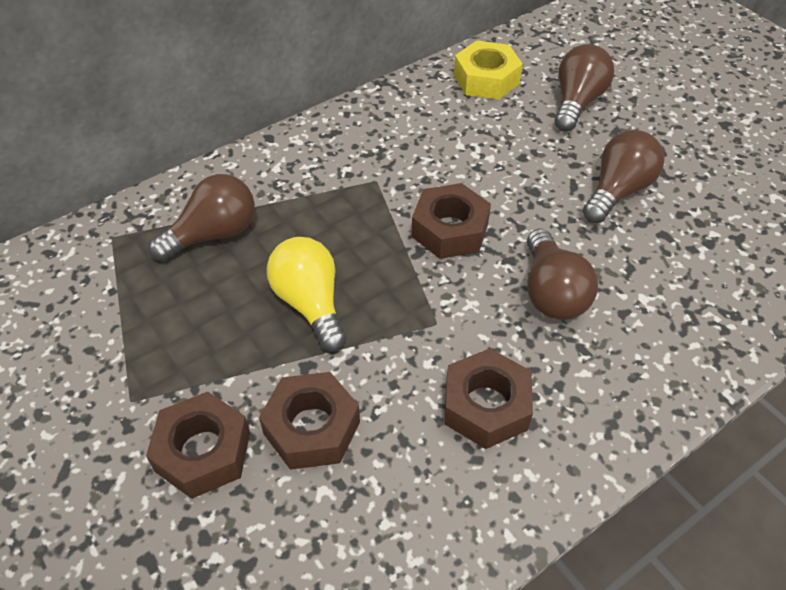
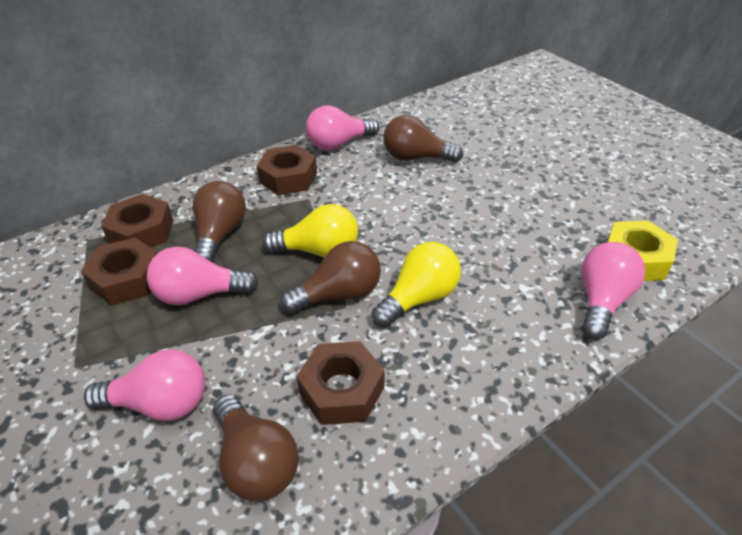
pink light bulb: none = 0 -> [84,349,205,421] [147,246,259,305] [306,105,380,150] [581,242,645,340] = 4
yellow light bulb: [267,237,347,352] = 1 -> [263,204,358,258] [372,242,461,328] = 2

